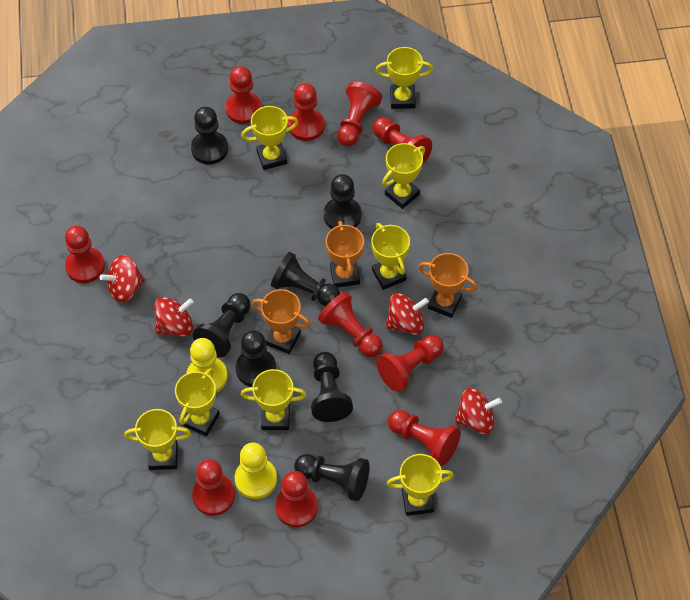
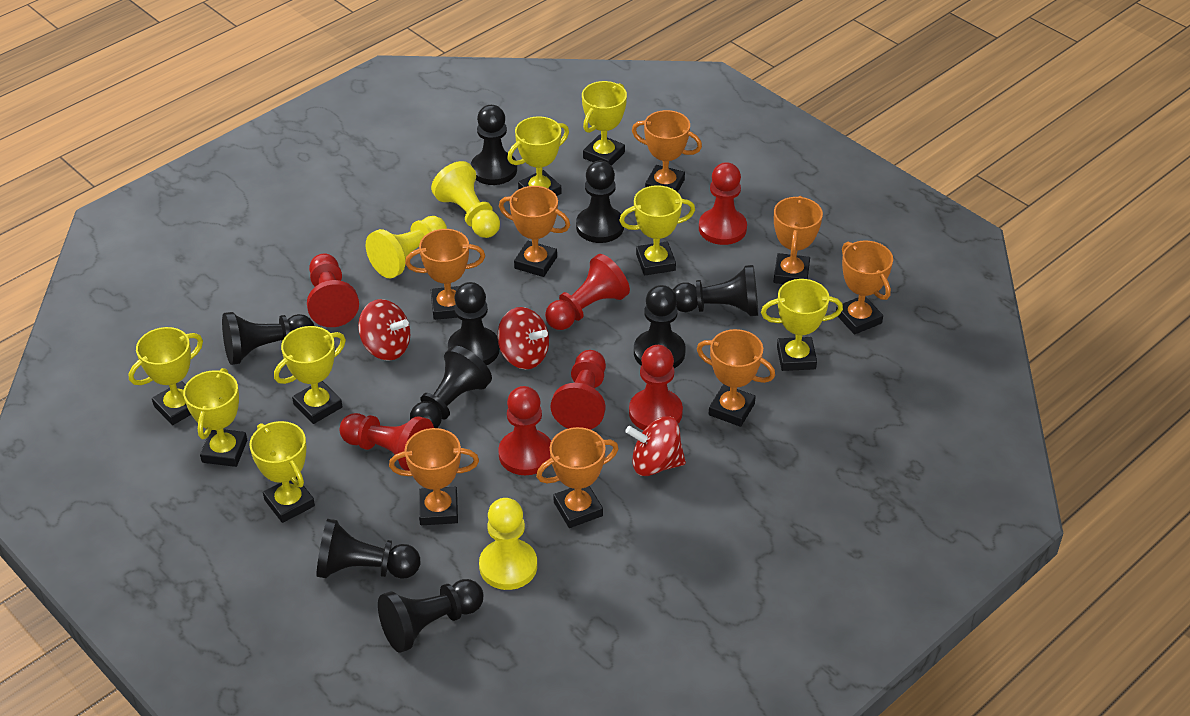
black pawn: [191,107,228,164] [193,293,251,358] [236,330,276,387] [271,252,340,306] [294,454,369,501] [311,352,353,422] [323,174,362,229] = 7 -> [222,312,314,365] [317,519,420,579] [378,579,483,653] [410,345,492,428] [448,282,500,365] [471,105,517,185] [576,161,624,243] [634,285,686,368] [673,265,758,316] = 9
orange trophy: [252,289,311,354] [326,221,364,288] [419,253,477,318] = 3 -> [389,428,479,525] [405,229,485,320] [499,186,570,277] [536,427,619,528] [632,110,702,192] [697,329,775,427] [774,196,823,284] [836,240,893,335] = 8
red pawn: [65,226,105,283] [192,459,235,516] [225,66,262,124] [275,471,318,527] [288,83,325,141] [318,292,383,357] [337,82,382,146] [372,117,432,165] [376,335,444,392] [388,410,461,466] = 10 -> [307,254,359,327] [340,413,434,471] [498,386,551,475] [545,254,630,330] [551,350,606,430] [629,345,683,430] [699,162,747,245] = 7
red spinning top: [99,255,145,303] [154,297,193,337] [385,293,429,335] [454,388,502,434] = 4 -> [358,299,410,361] [497,307,549,369] [625,416,686,476] = 3
yellow pawn: [186,338,228,393] [235,442,277,499] = 2 -> [366,216,447,278] [431,161,500,238] [479,498,537,590] = 3

